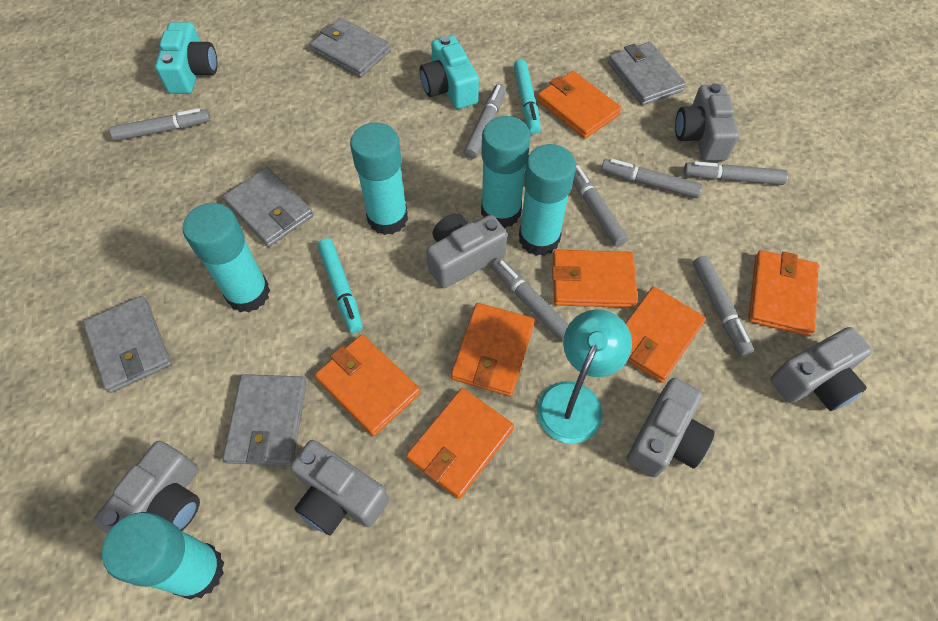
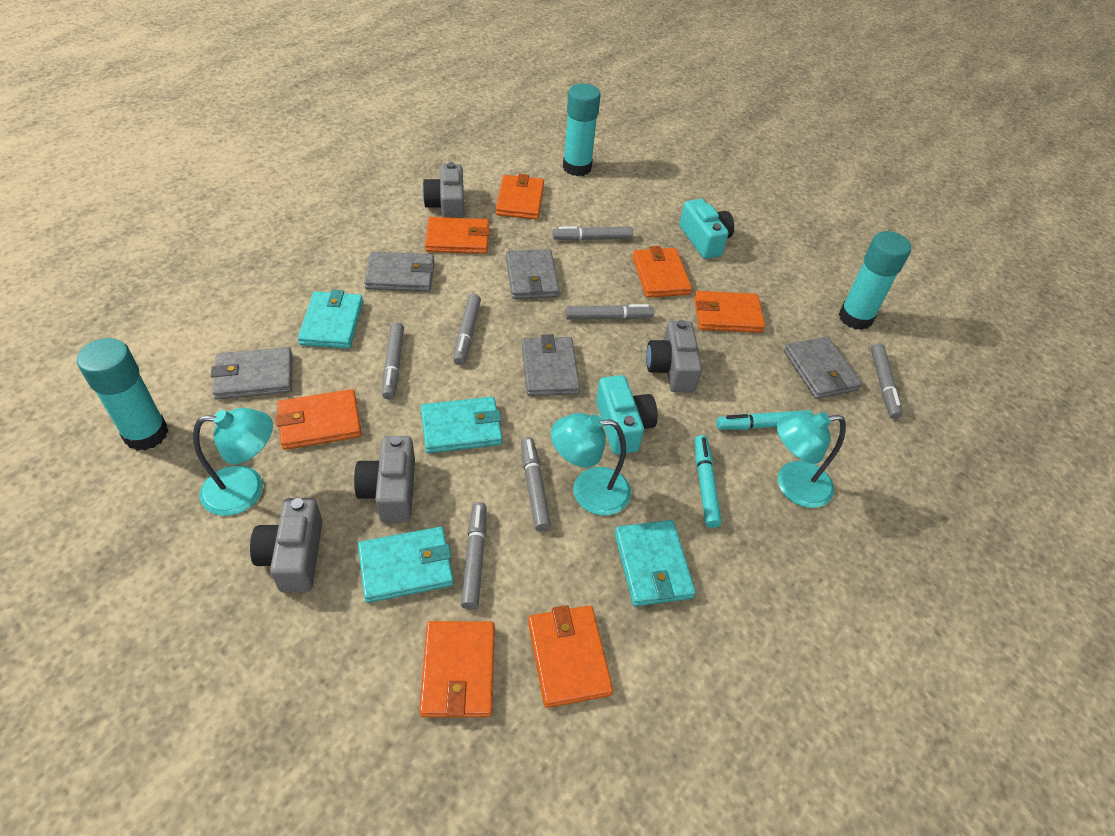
grey camera: [93,441,200,534] [290,440,389,535] [427,213,507,288] [627,378,715,477] [675,83,739,161] [770,327,872,411] = 6 -> [250,498,323,593] [354,436,415,523] [423,162,465,218] [646,320,702,392] = 4
turquoise glue stick: [102,512,224,600] [183,203,270,312] [350,122,408,235] [481,116,531,228] [519,144,576,256] = 5 -> [77,338,168,451] [563,83,601,176] [839,231,911,330] = 3
turquoise lamp: [537,309,632,444] = 1 -> [193,408,273,516] [551,413,631,516] [777,411,846,508] = 3
turquoise wallet: none = 0 -> [298,290,363,349] [358,527,454,603] [421,397,502,453] [615,520,696,606] = 4

